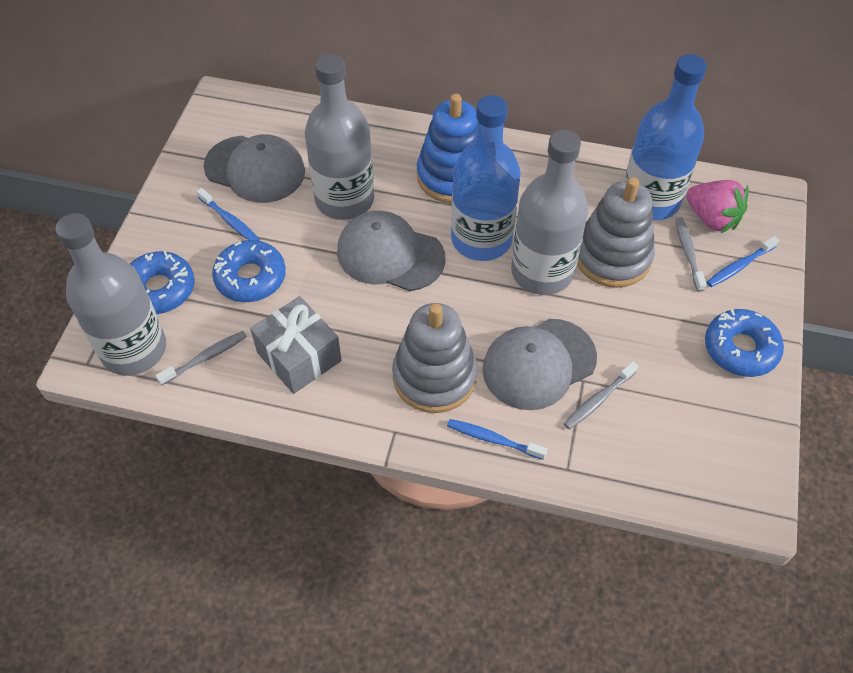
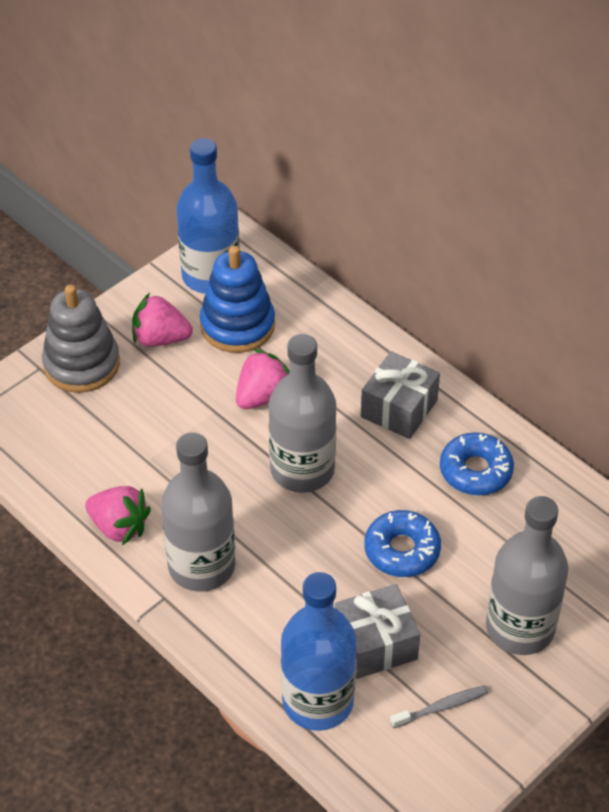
blue donut: [130,251,195,314] [212,240,286,302] [705,309,784,377] = 3 -> [365,510,441,577] [440,432,514,495] = 2
blue toothbrush: [197,188,260,241] [447,419,547,460] [707,236,779,287] = 3 -> none = 0
grey cap: [204,134,305,203] [337,211,445,291] [482,319,597,410] = 3 -> none = 0
grey gift: [250,296,342,394] = 1 -> [335,584,420,679] [361,351,440,439] = 2
grey stacking toy: [392,303,478,413] [577,177,655,288] = 2 -> [42,285,120,393] = 1
grey toothbrush: [155,331,247,385] [564,362,638,429] [675,217,707,292] = 3 -> [390,685,488,728] = 1
pink strawberry: [686,180,749,233] = 1 -> [85,486,151,545] [132,293,193,347] [236,349,290,409] = 3

